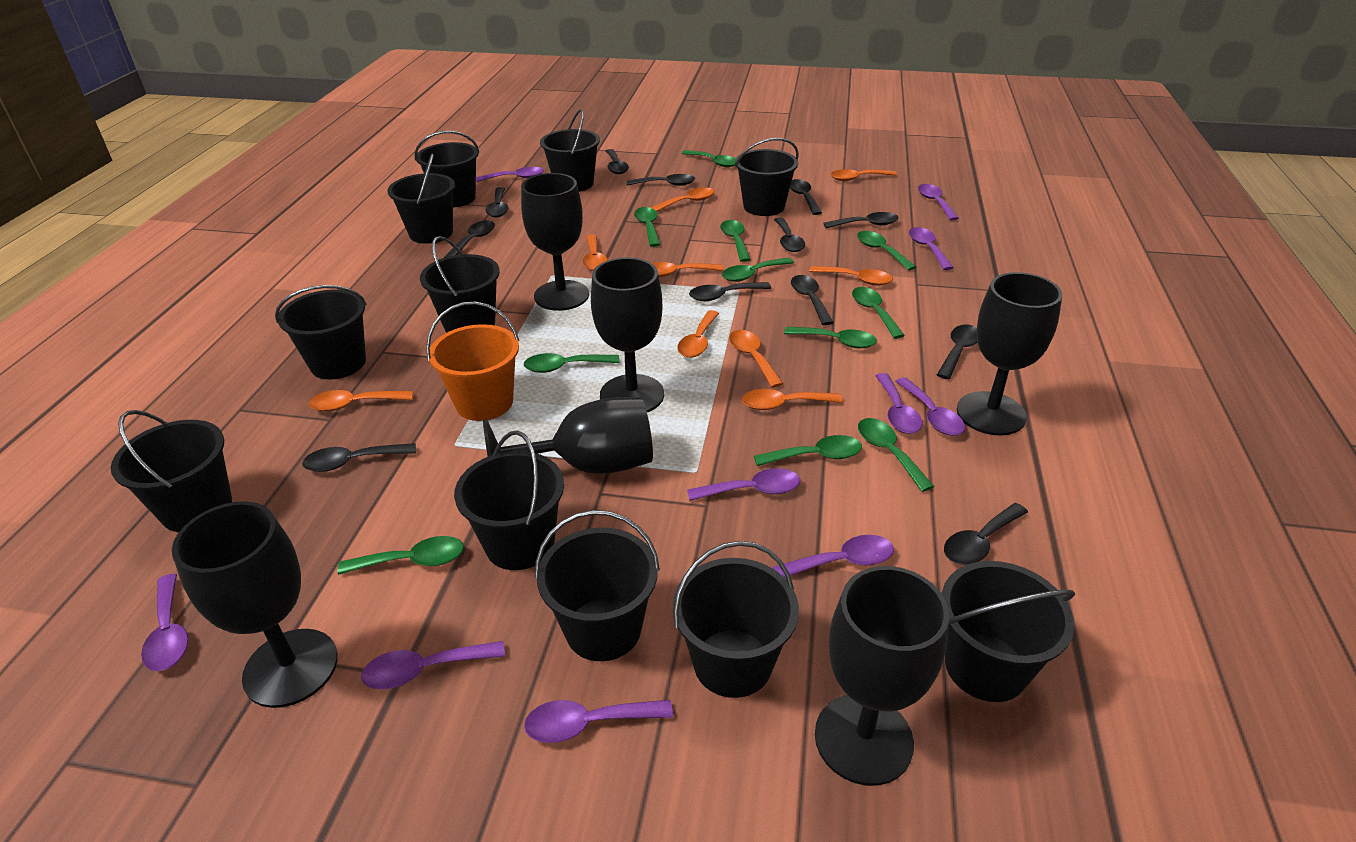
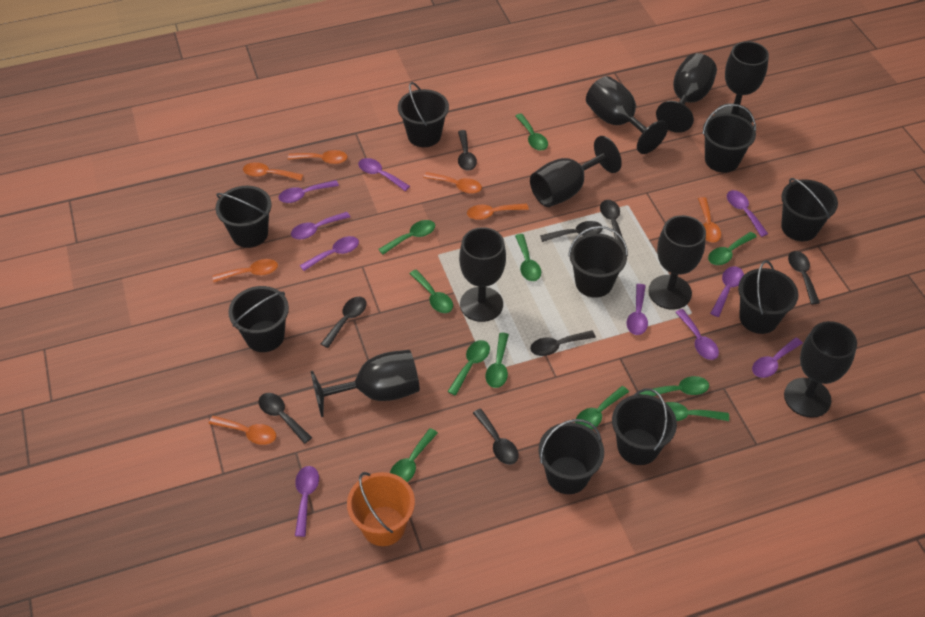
black bucket: [111,410,232,532] [275,285,367,379] [387,154,455,244] [414,131,479,207] [420,236,500,333] [454,431,564,570] [535,510,660,661] [540,109,600,192] [673,541,799,698] [735,138,799,216] [941,561,1075,702] = 11 -> [215,186,272,248] [228,286,289,352] [398,82,449,147] [538,419,604,494] [568,226,628,298] [612,388,677,465] [702,104,756,173] [738,260,799,334] [781,178,838,241] = 9
black goblet: [172,501,338,708] [483,397,653,474] [521,173,589,311] [591,257,664,412] [815,566,949,786] [957,272,1062,435] = 6 -> [311,350,420,417] [459,227,506,322] [530,136,622,207] [586,76,668,154] [648,215,706,309] [656,53,717,133] [715,41,769,124] [784,321,857,418] = 8
black spoon: [302,443,416,472] [444,220,495,258] [485,187,508,217] [605,149,629,174] [626,174,695,186] [689,282,771,301] [774,218,805,252] [790,179,822,215] [791,275,834,325] [823,212,898,228] [937,324,978,379] [944,503,1028,565] = 12 -> [259,393,312,444] [321,297,367,348] [458,130,477,171] [473,408,519,465] [530,330,596,356] [540,221,603,242] [600,200,625,248] [788,251,820,304] = 8
orange spoon: [308,390,413,411] [583,234,608,271] [651,187,714,212] [652,262,723,277] [677,310,719,358] [729,330,783,388] [742,389,843,410] [809,266,893,286] [831,169,897,181] = 9 -> [209,416,276,445] [213,259,278,282] [243,162,303,181] [288,150,348,164] [423,172,482,194] [467,203,529,220] [698,197,721,243] = 7

